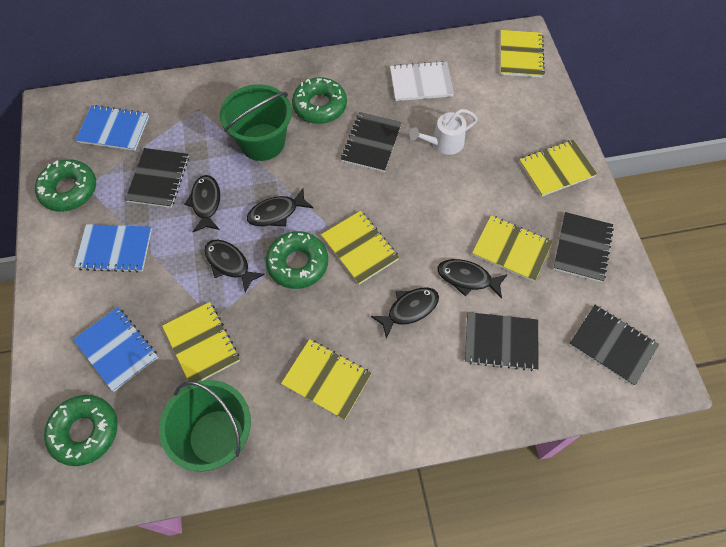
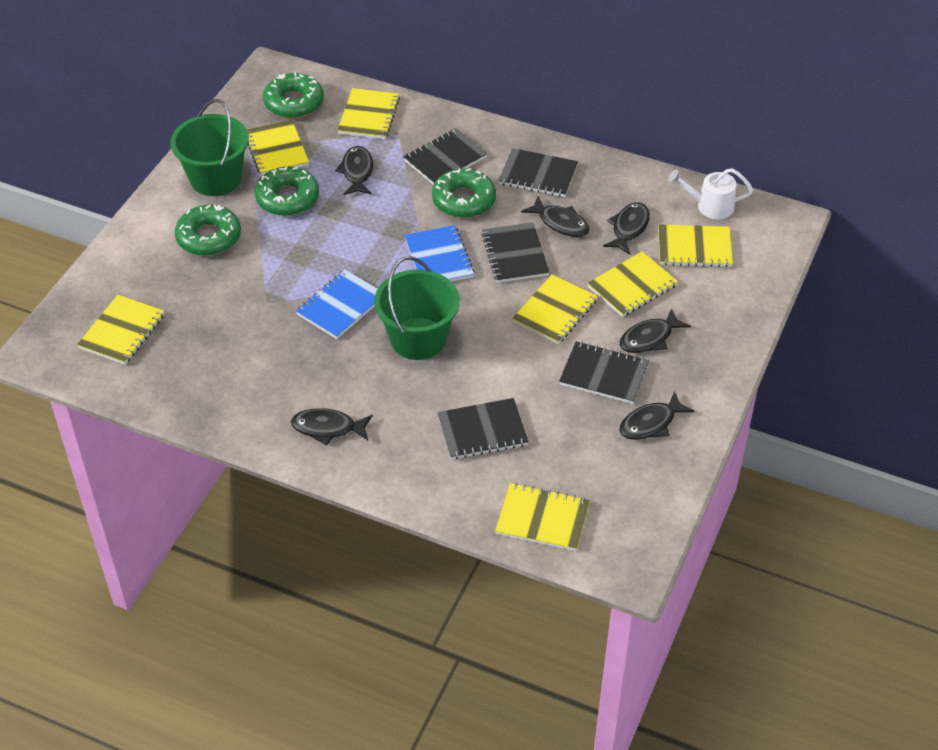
black fish: [184,175,220,232] [204,240,265,293] [247,189,313,227] [371,287,439,339] [438,259,508,299] = 5 -> [291,408,373,445] [335,146,373,195] [521,197,589,237] [603,202,650,255] [619,391,694,440] [620,308,691,353] = 6
blue notebook: [73,307,158,392] [74,224,152,273] [76,105,149,151] = 3 -> [296,270,378,339] [404,225,474,282] = 2
white notebook: [390,61,454,101] = 1 -> none = 0
yellow notebook: [162,302,240,382] [281,339,372,420] [321,211,399,285] [472,215,553,282] [500,30,545,78] [519,140,597,197] = 6 -> [77,295,164,365] [247,120,309,176] [337,88,400,139] [495,483,590,551] [512,274,598,344] [587,251,678,317] [658,224,733,268] = 7

